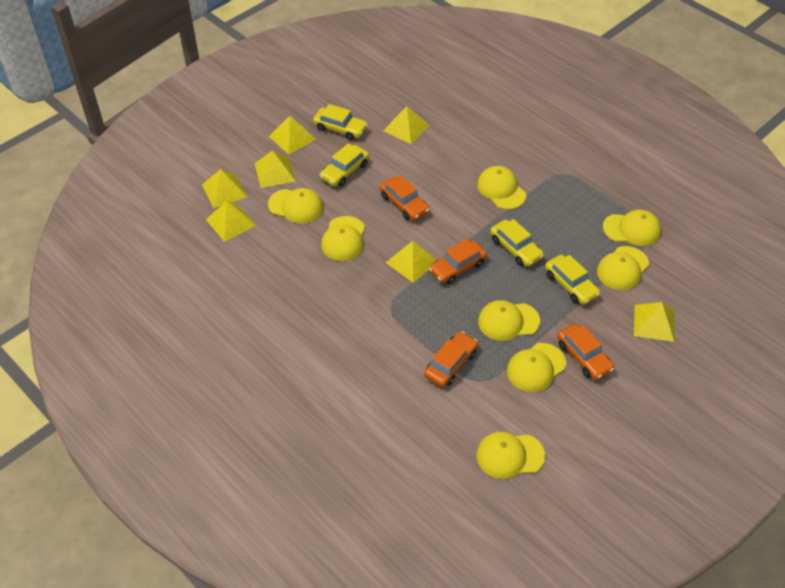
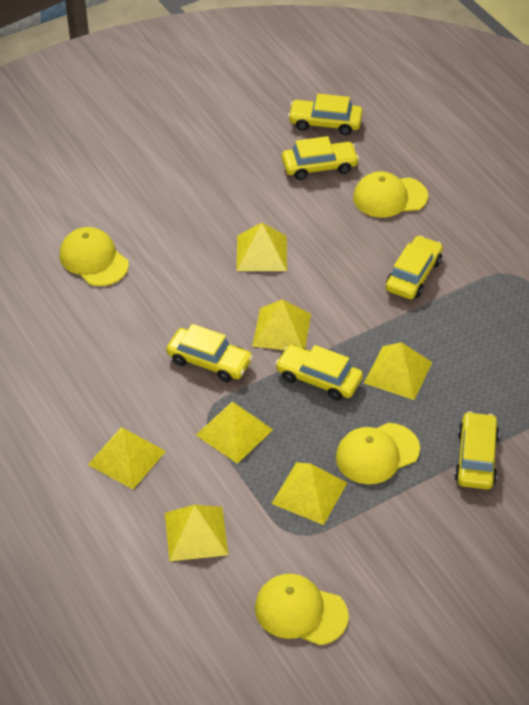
orange car: [380,176,430,220] [424,331,478,387] [429,239,487,284] [557,324,614,380] = 4 -> none = 0
yellow cap: [268,188,323,224] [321,216,365,261] [476,432,545,479] [477,166,526,209] [478,300,540,341] [507,343,566,392] [597,246,649,290] [603,210,661,246] = 8 -> [60,227,129,286] [255,574,349,645] [336,423,420,484] [353,172,428,217] = 4
yellow car: [313,104,368,140] [320,143,369,186] [490,219,544,267] [545,255,600,305] = 4 -> [166,324,253,382] [275,344,363,401] [282,136,359,180] [288,94,363,135] [386,235,443,299] [454,411,500,489] = 6

